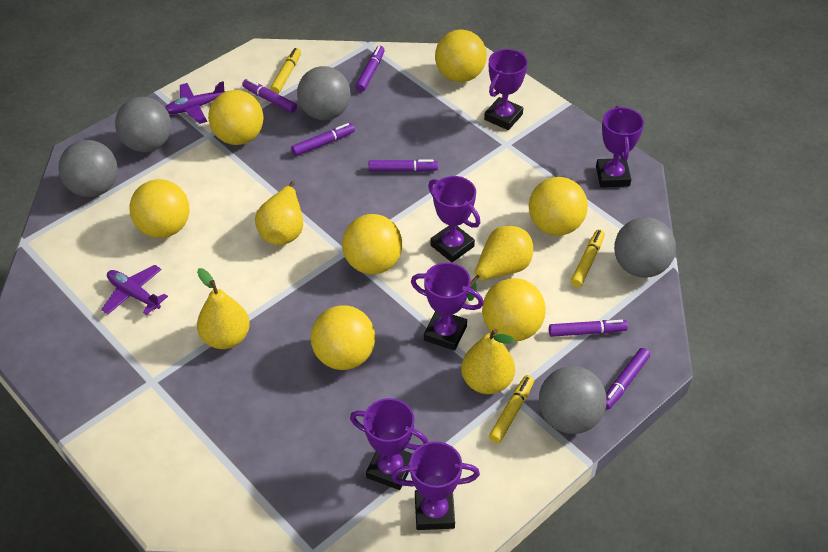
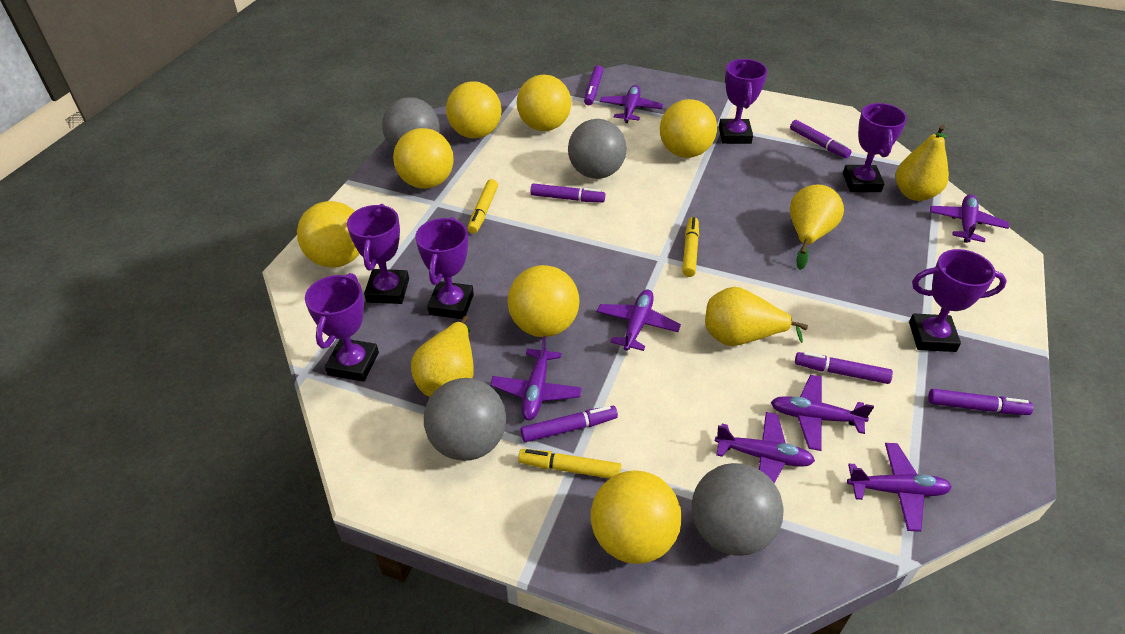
grey ball: [59,140,118,197] [115,97,171,152] [297,66,351,120] [539,366,607,434] [614,217,676,278] = 5 -> [382,97,440,149] [424,378,506,461] [568,119,626,179] [692,463,784,556] = 4
purple plane: [101,265,168,315] [165,81,225,124] = 2 -> [490,336,582,420] [597,289,681,351] [600,85,663,123] [715,412,815,484] [771,375,874,451] [847,443,952,532] [930,194,1009,243] = 7

